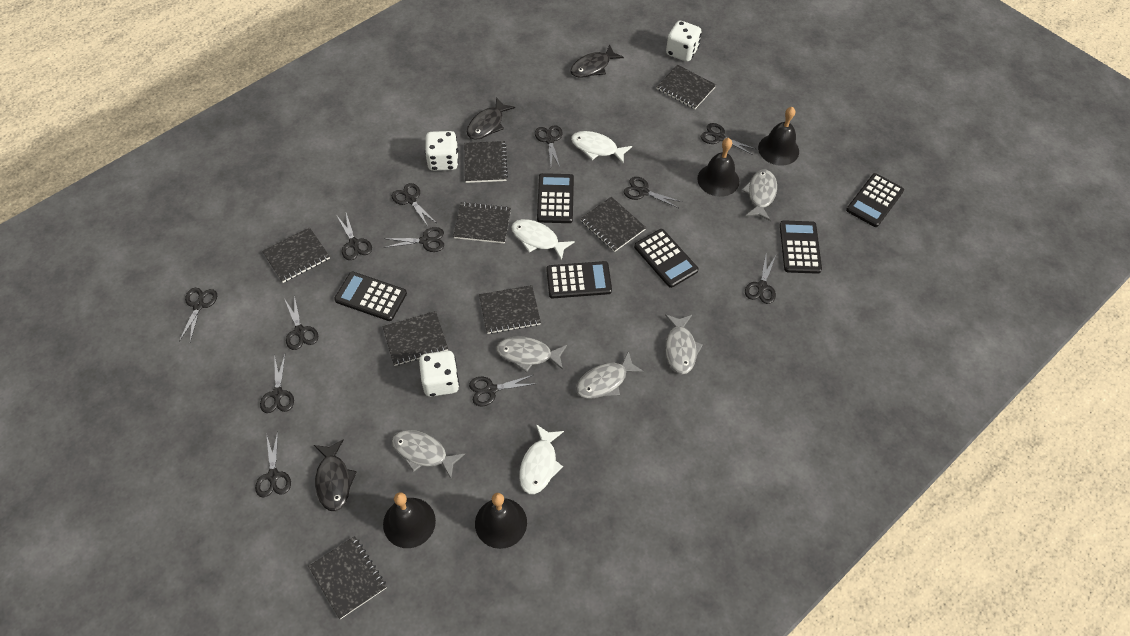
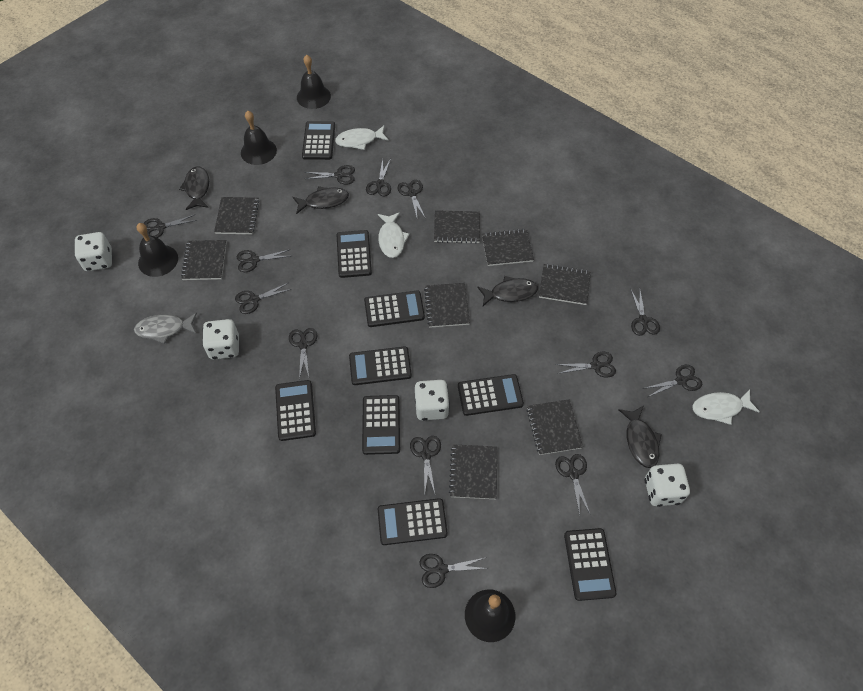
black calculator: [334,272,407,321] [537,173,574,223] [546,261,612,298] [634,229,699,288] [780,220,822,274] [846,173,904,227] = 6 -> [275,380,316,441] [302,121,335,160] [337,230,372,278] [349,346,412,385] [362,395,400,455] [364,290,425,327] [378,498,448,545] [458,374,524,416] [564,528,617,601] = 9
black fish: [314,440,357,511] [467,97,515,140] [570,45,624,78] = 3 -> [179,166,209,210] [293,186,349,214] [477,276,538,306] [618,406,662,468] = 4
black scissors: [179,288,217,342] [255,431,291,497] [260,354,294,413] [285,295,318,350] [337,213,372,260] [384,227,444,252] [392,183,435,226] [469,375,533,407] [535,125,563,167] [624,177,682,208] [701,123,755,155] [745,255,776,304] = 12 -> [143,214,197,238] [235,283,291,314] [236,250,290,272] [289,328,318,379] [305,165,355,185] [366,159,391,196] [398,180,426,219] [410,436,441,493] [419,554,488,588] [555,454,590,515] [556,352,616,378] [631,290,660,336] [645,365,703,397] = 13
grey fish: [392,430,465,479] [496,336,567,372] [576,351,644,399] [665,314,703,375] [742,170,777,221] = 5 -> [134,313,197,344] = 1
white dice: [419,351,459,397] [425,131,459,171] [666,21,702,62] = 3 -> [74,232,112,271] [202,319,239,360] [415,380,450,421] [645,464,690,507] = 4

